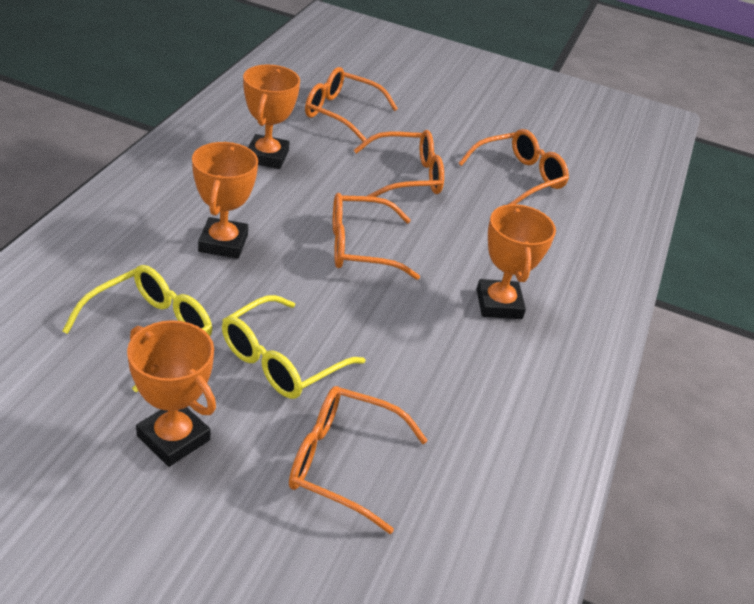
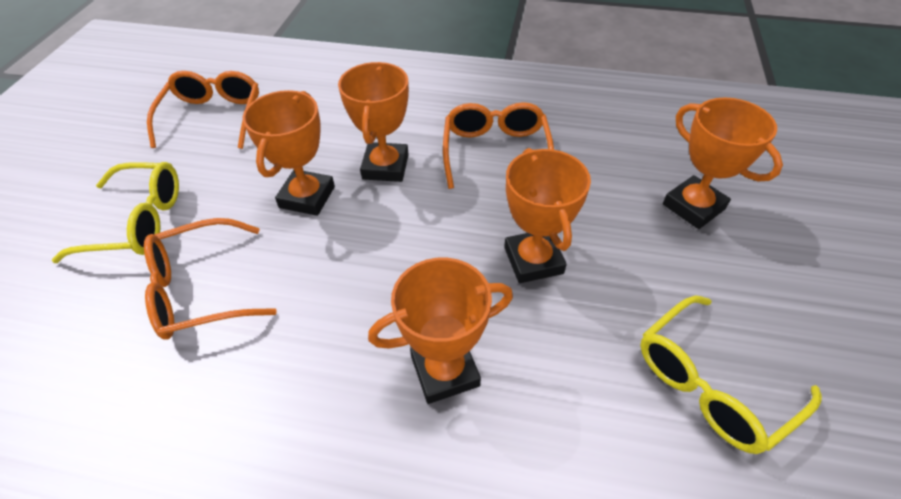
orange glasses: [289,386,428,534] [305,67,398,142] [333,193,420,280] [354,130,444,197] [458,129,569,205] = 5 -> [144,218,277,339] [147,71,259,149] [443,102,554,189] = 3
orange trophy: [127,320,216,467] [192,142,258,259] [243,64,300,169] [477,204,556,319] = 4 -> [243,90,335,216] [338,62,409,182] [368,258,513,404] [504,148,591,283] [663,97,783,229] = 5

